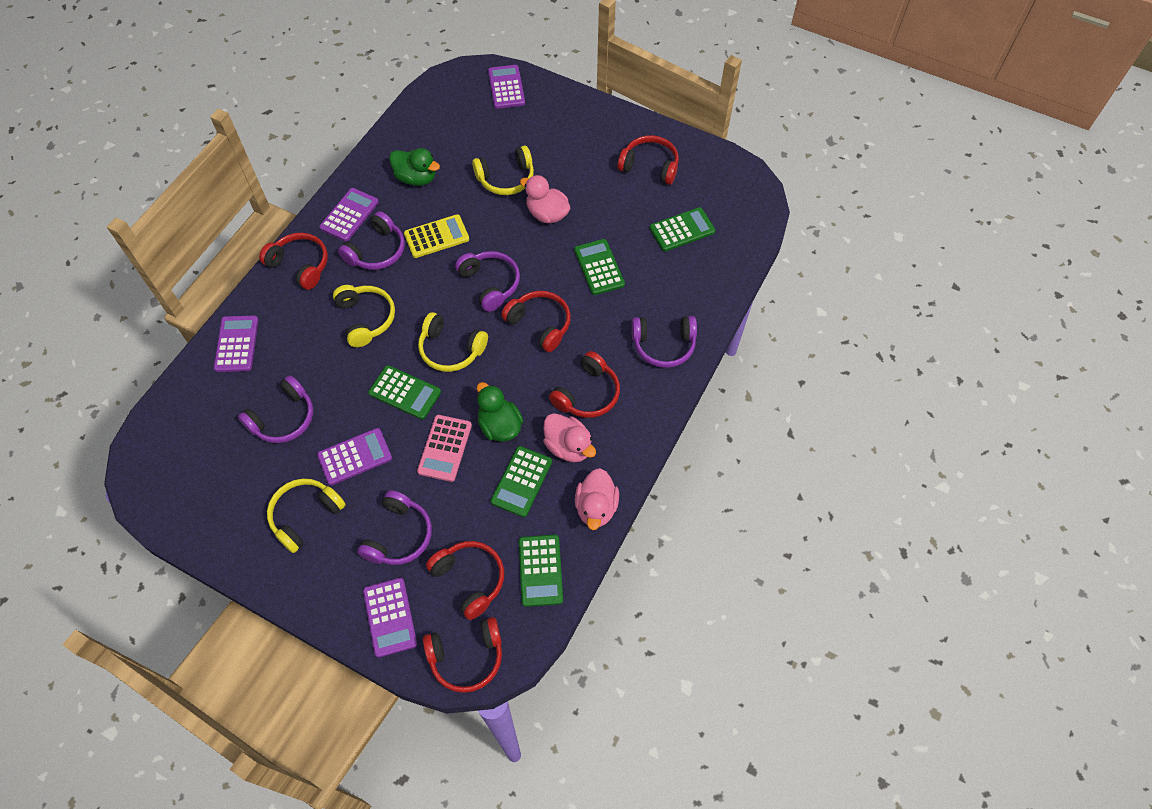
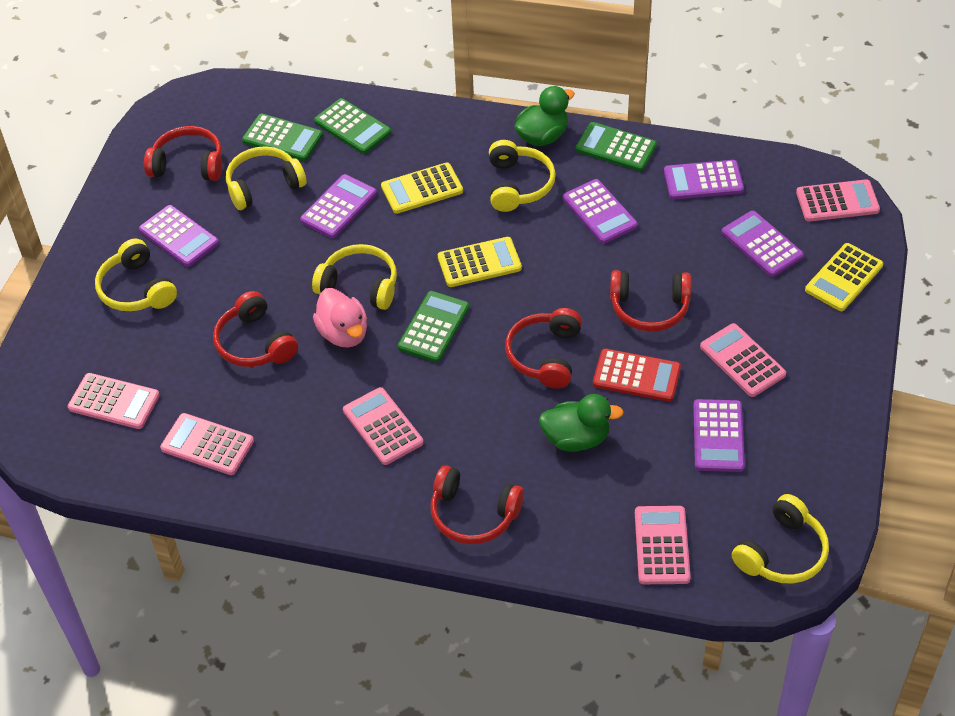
green calculator: [368,365,441,420] [491,446,552,517] [519,535,563,607] [574,239,625,295] [650,207,715,251] = 5 -> [242,114,323,161] [314,98,391,154] [398,291,469,362] [576,122,657,171] = 4
pink calculator: [417,415,472,482] = 1 -> [68,373,160,429] [160,413,254,475] [343,387,424,465] [635,506,691,584] [700,323,786,397] [796,179,880,222] = 6
pink duck: [520,175,570,223] [543,413,596,462] [575,468,619,530] = 3 -> [313,288,367,348] = 1
purple calculator: [214,315,259,372] [317,428,392,485] [319,188,379,241] [363,578,417,658] [488,65,525,109] = 5 -> [139,205,219,267] [300,174,377,238] [563,179,638,244] [664,160,744,200] [693,399,745,472] [721,211,804,277] = 6
purple headphones: [238,375,313,443] [338,211,405,270] [357,490,432,565] [455,251,520,312] [631,316,697,368] = 5 -> none = 0
red calculator: none = 0 -> [593,349,681,402] = 1
red headphones: [259,233,328,290] [423,617,502,693] [426,541,504,620] [501,291,571,352] [549,351,620,418] [617,135,679,185] = 6 -> [144,126,222,181] [213,291,298,367] [431,466,524,544] [505,308,582,389] [610,270,691,332] = 5
yellow calculator: [404,214,469,258] = 1 -> [381,163,463,214] [438,237,522,287] [805,243,883,311] = 3
yellow headphones: [267,478,346,553] [333,285,395,347] [418,312,488,372] [472,145,534,195] = 4 -> [95,239,177,311] [226,146,307,210] [312,244,397,310] [489,140,556,212] [732,494,829,584] = 5

